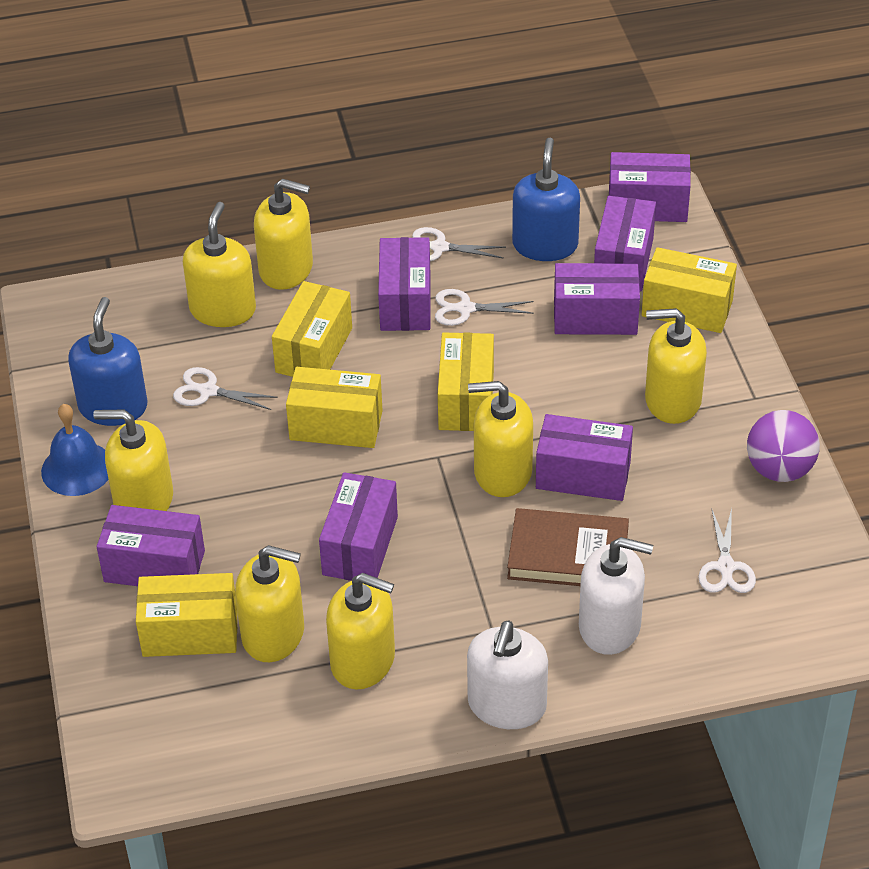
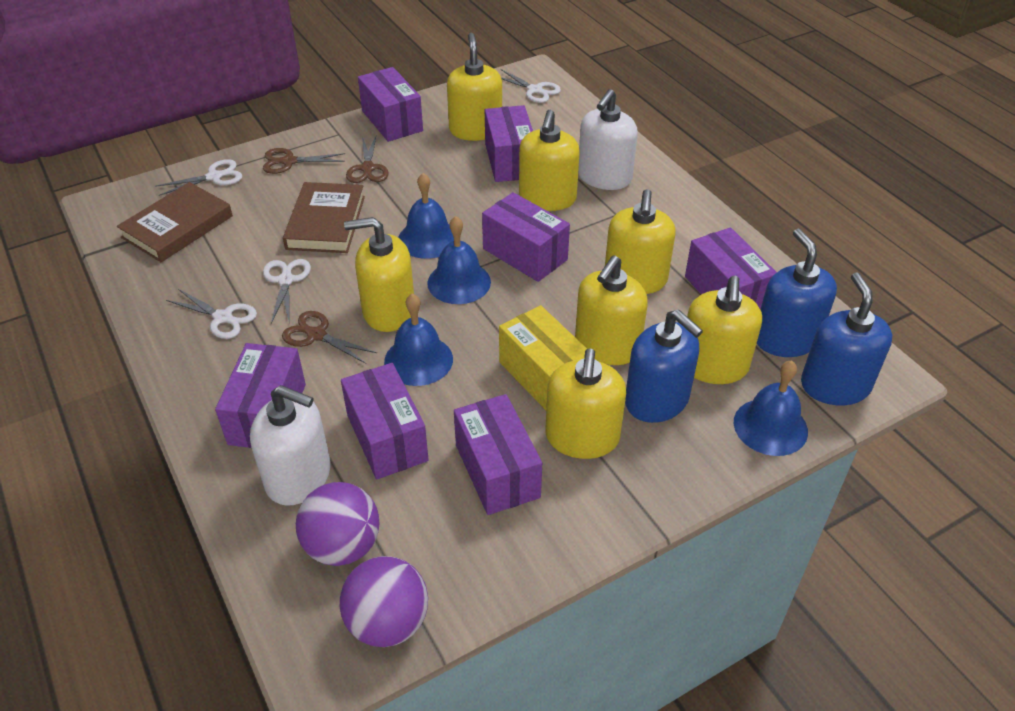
blue bell: [41,404,109,496] = 1 -> [384,294,453,386] [398,173,454,259] [427,216,491,304] [734,360,808,456] = 4
blue soap dispenser: [68,297,148,426] [512,138,580,261] = 2 -> [625,309,703,423] [757,229,837,357] [801,272,892,405] = 3
brown book: [507,508,629,586] = 1 -> [117,182,233,262] [283,182,365,253] = 2
brown scissors: none = 0 -> [263,148,345,174] [282,311,377,364] [346,136,389,183] = 3
purple ball: [747,410,820,482] = 1 -> [296,482,379,566] [340,556,428,647] = 2
yellow box: [136,573,237,657] [272,281,352,377] [286,367,383,448] [438,333,494,431] [642,247,737,333] = 5 -> [499,305,587,410] = 1

